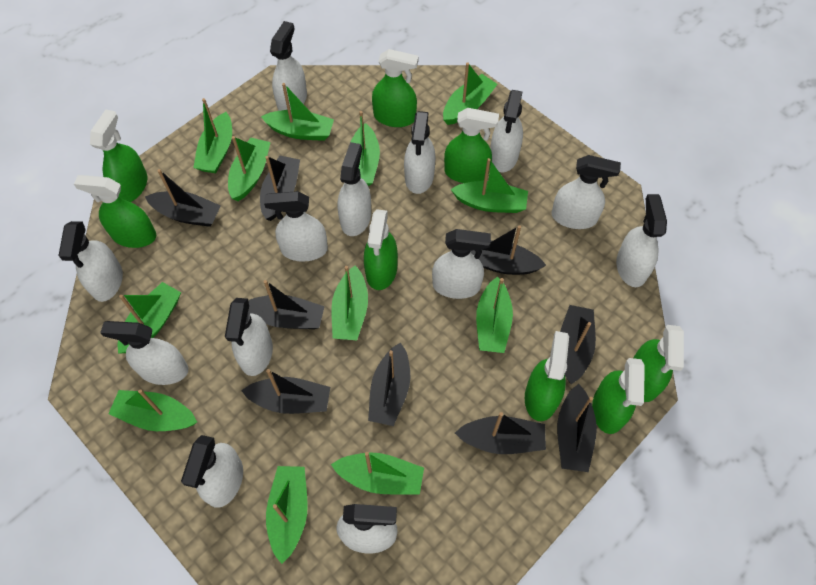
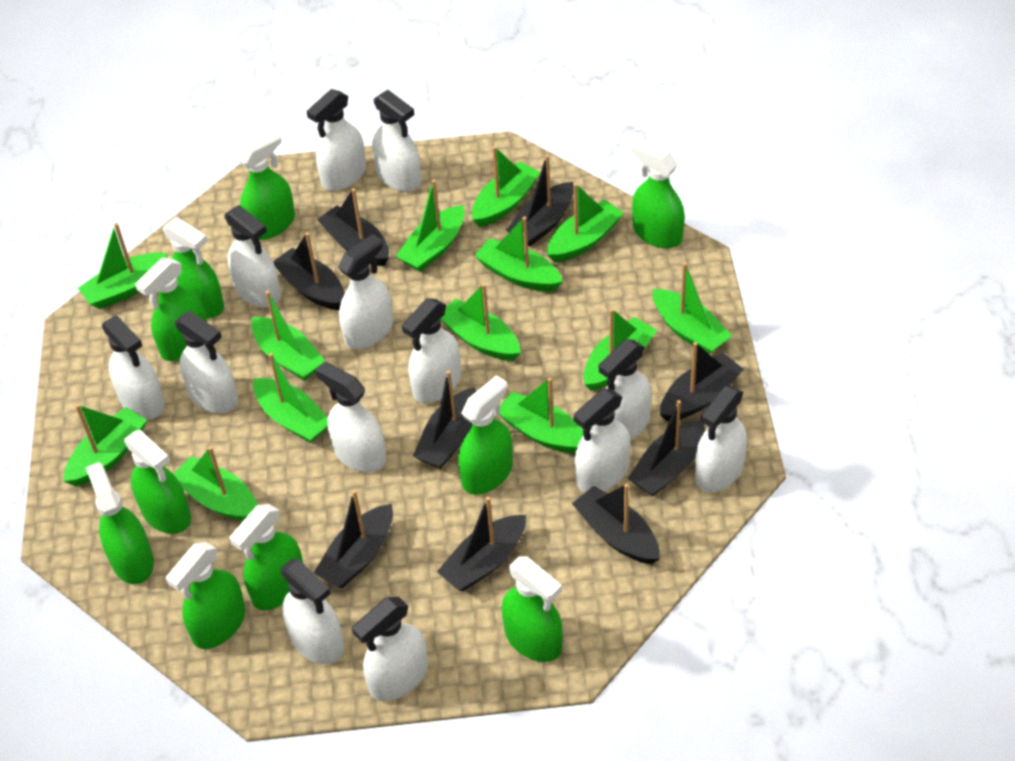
green boat: [108,389,197,431] [118,282,181,354] [193,98,232,173] [228,136,271,201] [261,83,334,141] [266,466,308,564] [331,266,368,340] [331,452,424,495] [351,111,380,186] [443,63,497,125] [451,158,528,213] [476,276,513,353] = 12 -> [64,404,147,486] [78,223,168,309] [173,446,257,521] [251,291,325,381] [253,353,328,443] [396,179,465,272] [441,283,521,361] [472,146,541,227] [475,217,563,291] [500,377,583,453] [547,183,624,262] [583,308,657,391] [653,262,732,354] = 13
green spray bottle: [74,175,156,248] [90,109,147,202] [364,209,398,290] [372,49,419,127] [444,108,499,183] [525,331,569,421] [592,358,645,434] [634,325,684,402] = 8 -> [85,462,154,584] [124,430,191,534] [135,258,207,361] [163,217,224,319] [166,542,246,649] [229,504,303,610] [236,130,295,240] [458,375,513,495] [502,556,563,662] [631,140,685,248] = 10

